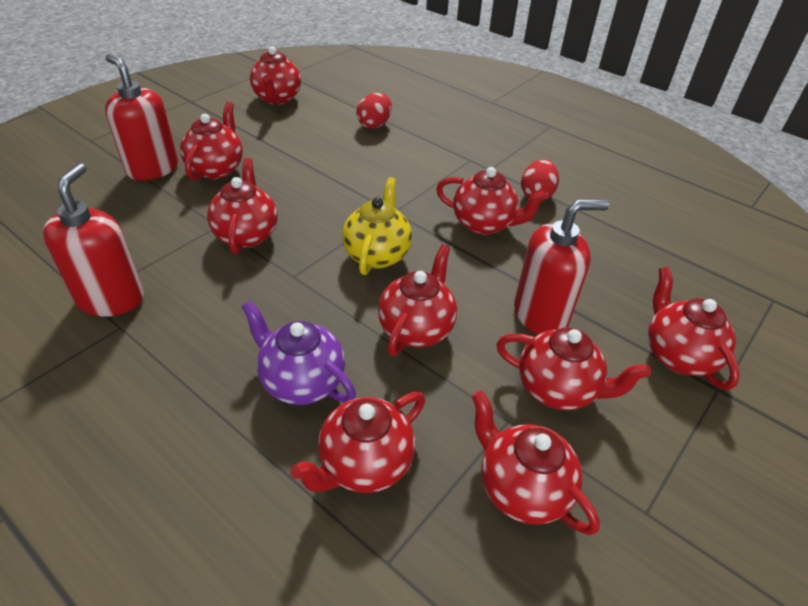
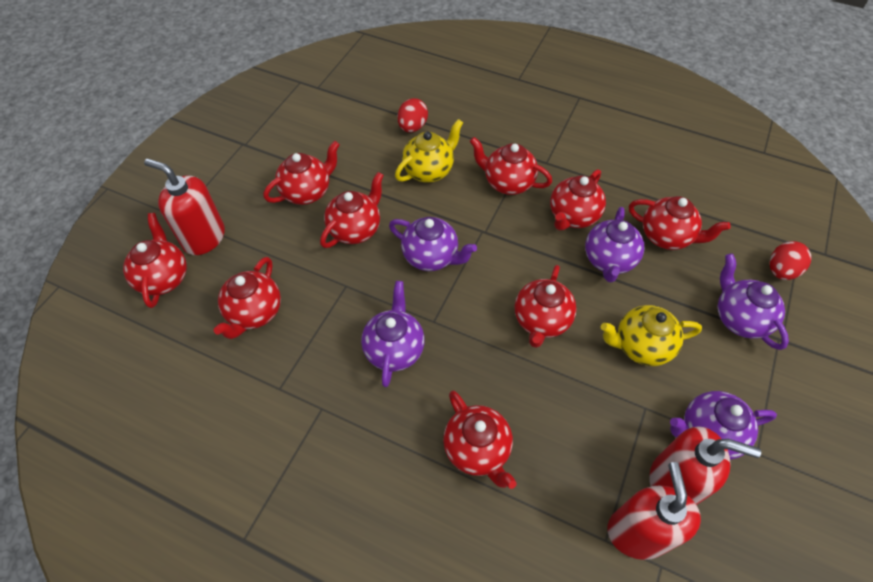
purple teapot: [241,301,356,405] = 1 -> [361,281,425,387] [389,217,477,271] [585,207,644,283] [670,391,777,460] [718,253,789,350] = 5
yellow teapot: [342,177,412,275] = 1 -> [395,119,463,183] [601,305,702,366] = 2

